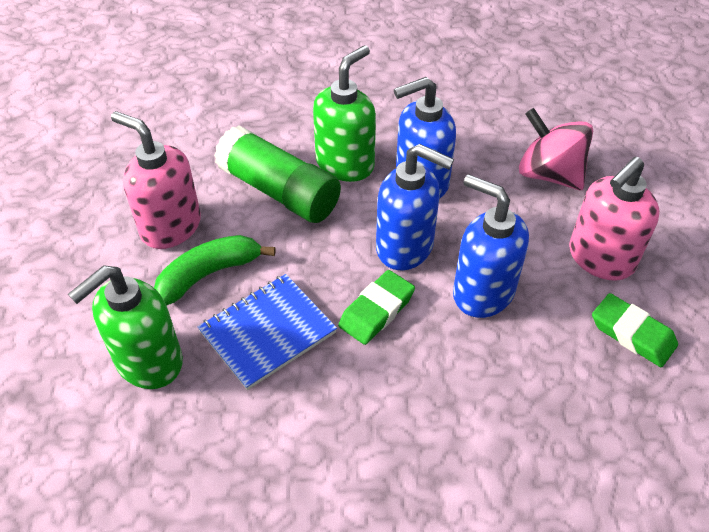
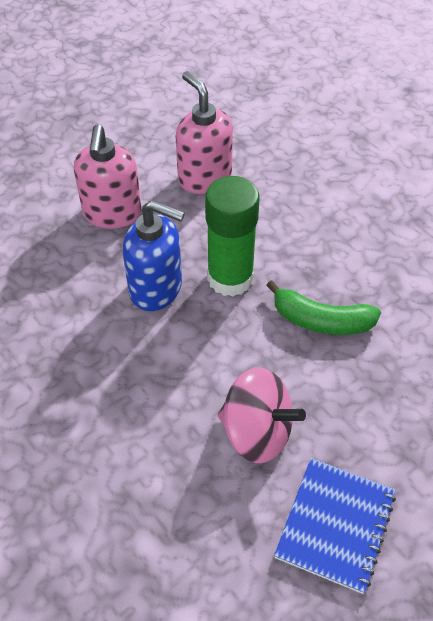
blue soap dispenser: [376,144,454,270] [394,77,456,199] [453,174,529,318] = 3 -> [123,200,185,311] = 1
green eraser: [338,270,415,345] [592,293,678,367] = 2 -> none = 0
green soap dispenser: [68,265,183,389] [313,45,376,182] = 2 -> none = 0

